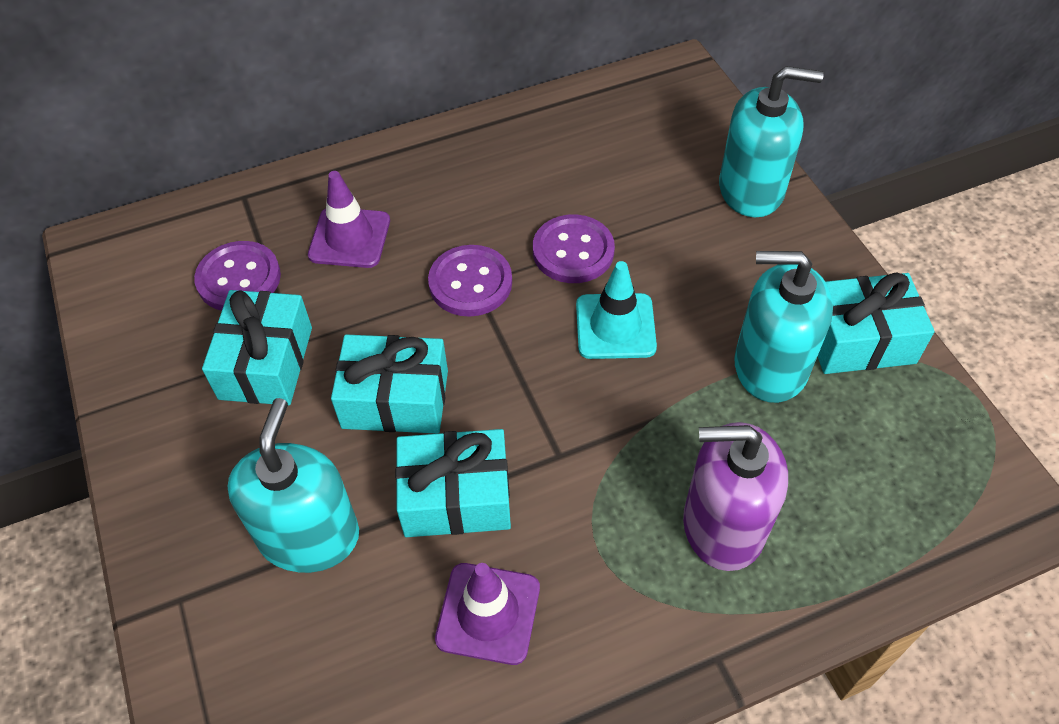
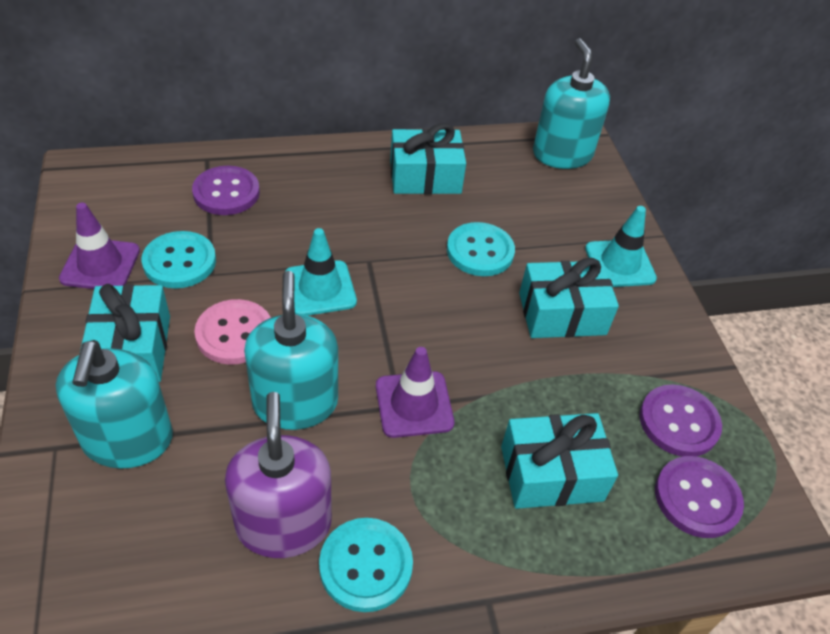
pink button: none = 0 -> [194,299,271,365] = 1
turquoise button: none = 0 -> [141,231,216,288] [319,518,413,612] [447,222,515,276] = 3
turquoise traffic cone: [576,261,657,359] = 1 -> [285,228,357,316] [585,206,657,287] = 2

